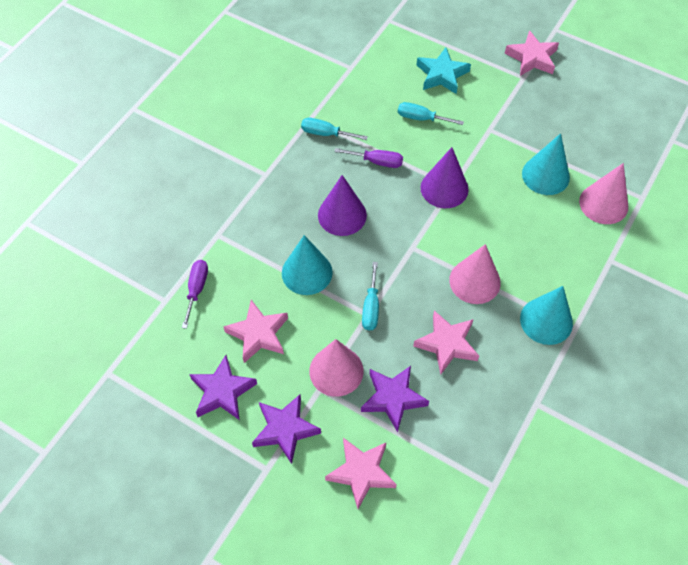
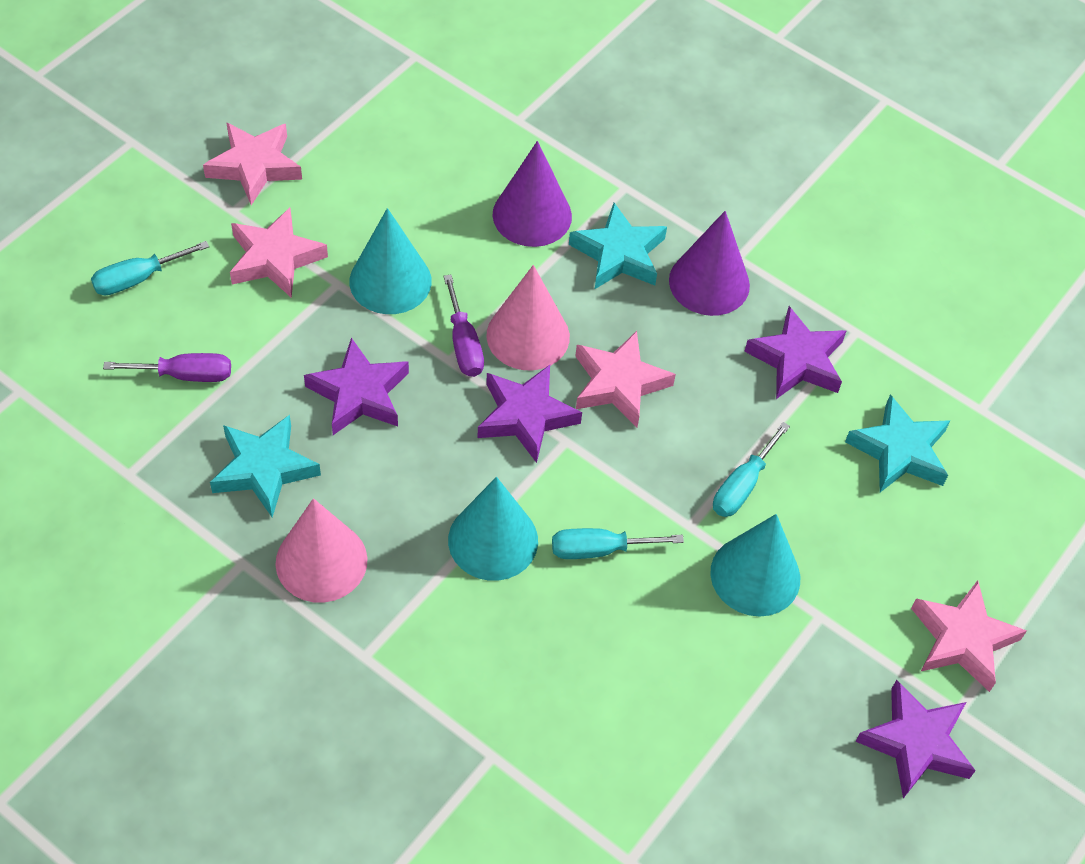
pink cone: [309,339,364,397] [449,244,501,304] [579,163,628,224] = 3 -> [275,498,368,603] [486,265,570,370] = 2
purple star: [189,355,257,420] [252,395,321,464] [361,366,429,432] = 3 -> [304,338,409,435] [477,365,582,463] [744,306,846,399] [855,680,976,798] = 4
turquoise star: [416,47,471,94] = 1 -> [210,415,321,517] [569,203,667,289] [845,394,951,492] = 3

